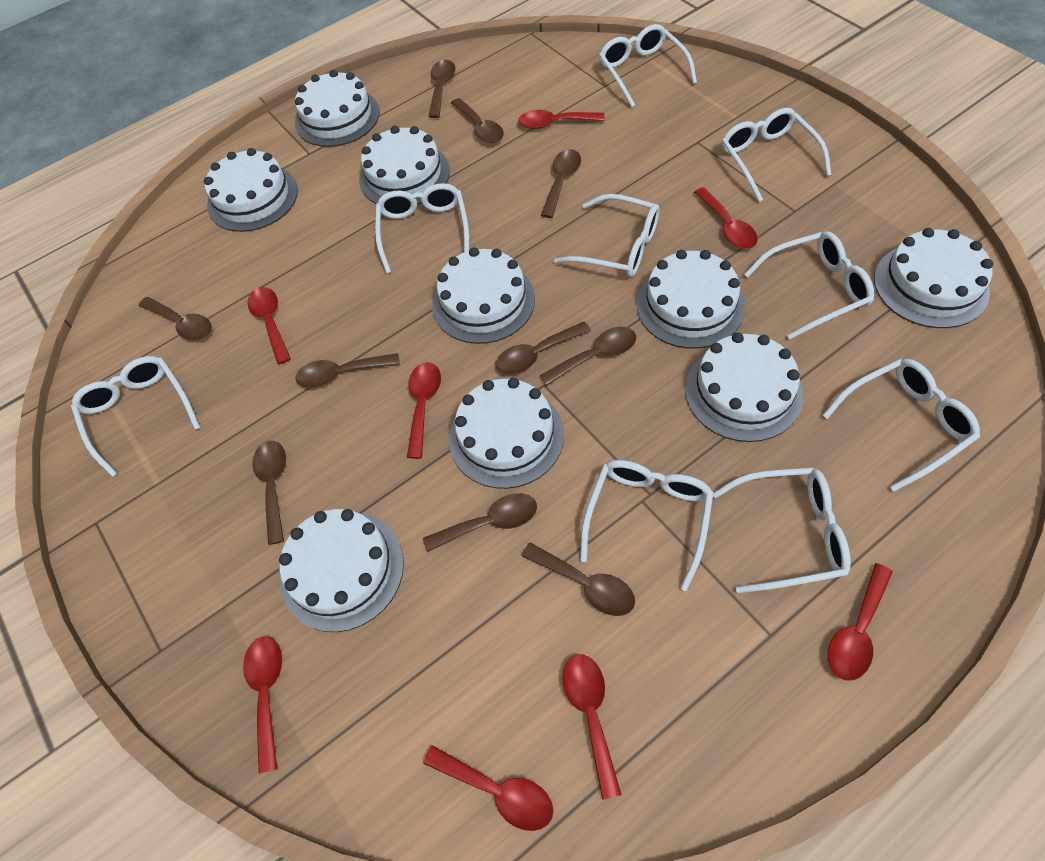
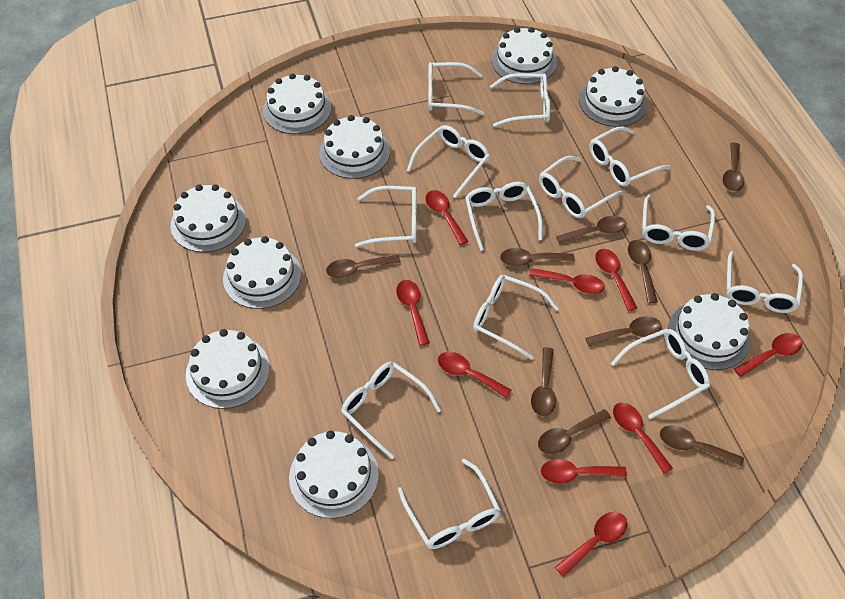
brown spoon: [139,297,212,341] [252,441,286,545] [295,353,400,388] [423,493,537,552] [428,60,455,118] [451,98,504,143] [495,322,591,375] [522,543,635,616] [540,327,636,386] [541,149,581,218] = 10 -> [326,255,400,278] [500,248,574,266] [531,347,556,416] [538,409,611,454] [556,216,627,244] [585,316,662,347] [628,240,658,303] [660,425,744,467] [723,142,744,191] = 9
red spoon: [243,636,282,773] [247,287,291,364] [407,362,441,459] [423,745,553,831] [518,110,605,129] [562,655,622,800] [694,187,758,249] [828,563,893,681] = 8 -> [396,280,430,346] [426,190,468,245] [438,352,512,398] [529,268,605,294] [541,459,627,484] [555,512,627,577] [595,249,637,311] [613,403,673,474] [734,333,802,377] = 9
white glasses: [71,356,200,477] [375,183,469,274] [554,194,660,277] [580,460,714,591] [599,24,697,107] [713,467,851,593] [722,108,831,202] [744,231,874,340] [823,359,980,492] = 9 -> [341,362,441,459] [355,186,417,247] [398,459,501,549] [407,125,490,198] [428,62,484,115] [465,182,543,251] [473,275,559,360] [490,73,550,127] [539,156,622,218] [589,127,670,186] [611,329,710,419] [642,195,715,251] [726,251,803,313] = 13

